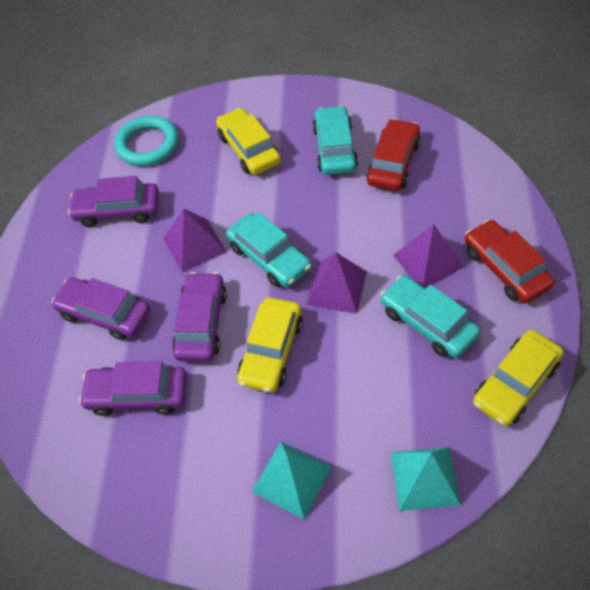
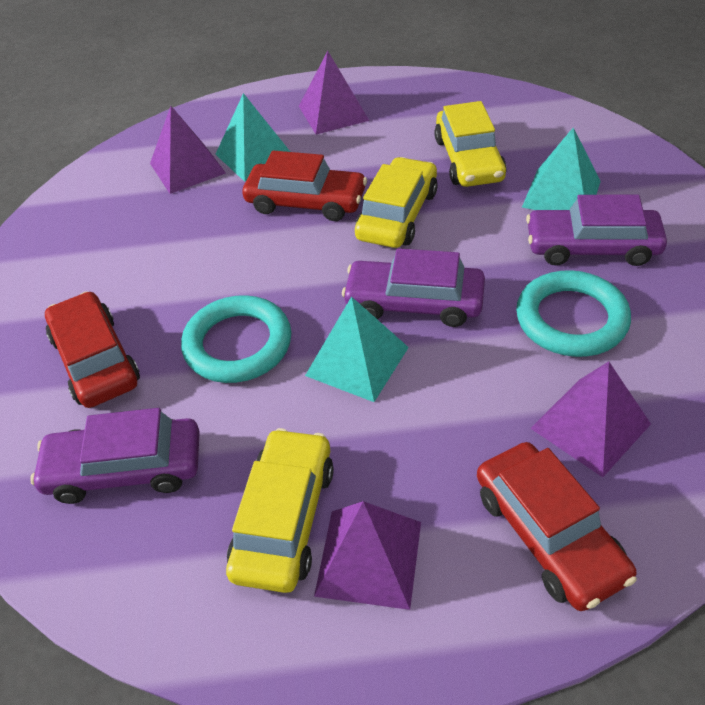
purple car: [51,277,150,340] [68,176,159,227] [79,361,187,416] [172,272,227,362] = 4 -> [30,408,200,504] [342,248,485,327] [526,195,667,266] = 3
purple pyramid: [163,209,226,272] [306,252,367,314] [393,224,464,289] = 3 -> [150,106,226,194] [299,51,369,135] [314,501,421,610] [530,362,651,477] = 4
red car: [366,119,421,191] [465,220,554,303] = 2 -> [45,291,140,408] [242,151,367,221] [477,442,637,611] = 3
turquoise car: [226,212,311,287] [312,106,358,175] [380,275,480,358] = 3 -> none = 0
turquoise pyramid: [252,441,332,519] [391,447,461,511] = 2 -> [215,93,290,182] [305,296,409,402] [522,128,601,210] = 3
turquoise ring: [114,116,178,166] = 1 -> [181,295,291,383] [516,270,631,357] = 2

